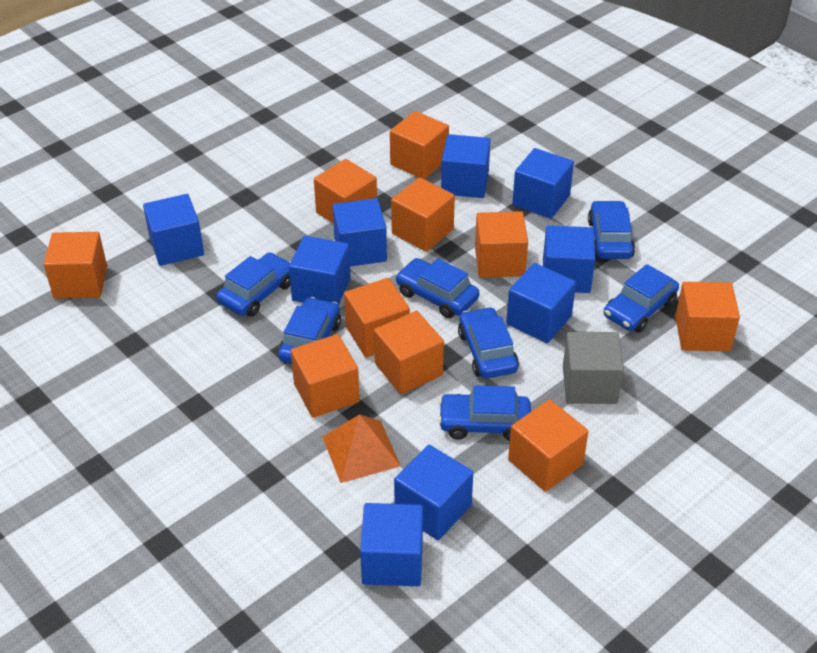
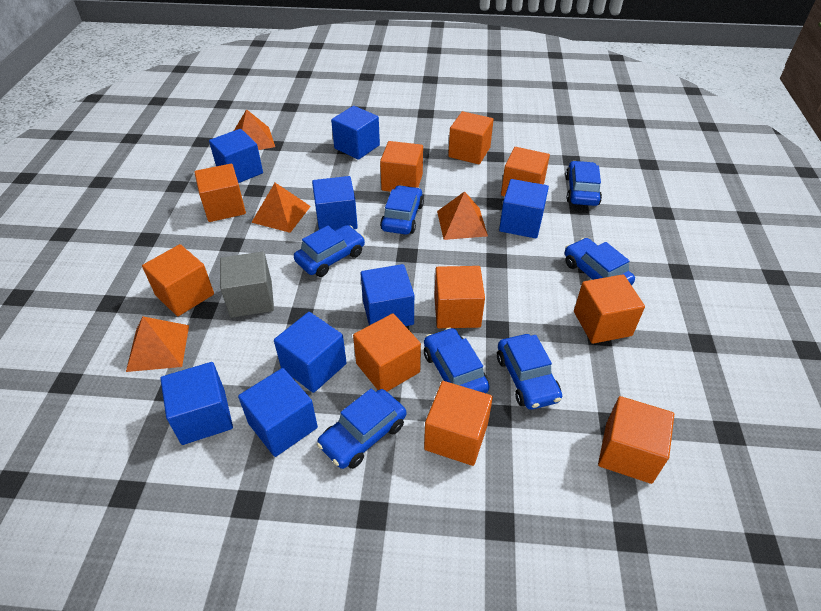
blue cube: [143,194,204,266] [289,236,351,305] [332,198,387,266] [360,503,423,586] [394,445,473,540] [441,134,491,198] [506,263,576,343] [512,148,574,219] [543,225,595,293] = 9 -> [160,362,233,445] [209,129,263,183] [238,368,318,457] [274,312,347,393] [312,176,358,231] [331,106,380,160] [360,264,414,326] [499,179,549,238] = 8
orange pyramid: [322,414,401,483] = 1 -> [126,316,189,372] [234,109,275,150] [251,183,311,233] [437,191,488,240] = 4

